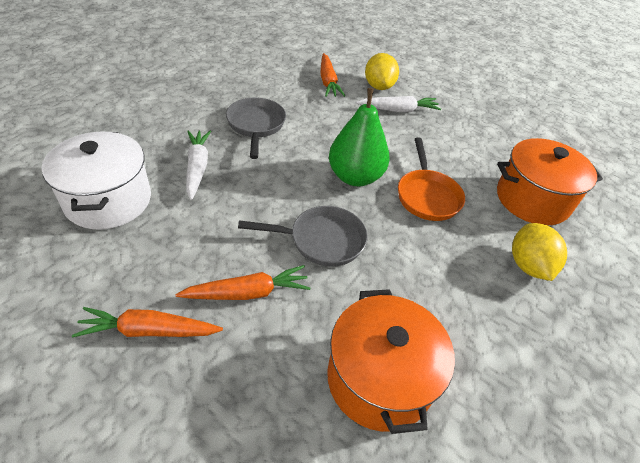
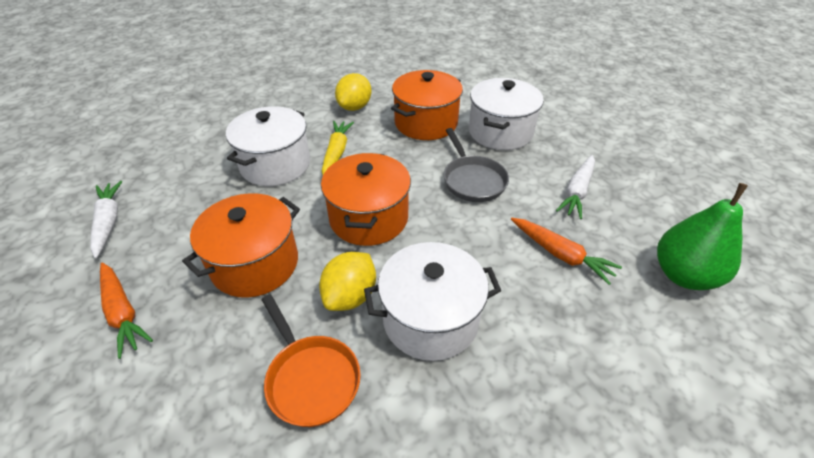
grey pan: [226,98,286,159] [238,206,368,267] = 2 -> [444,128,509,202] = 1
orange carrot: [72,307,223,337] [175,265,310,300] [320,53,345,97] = 3 -> [100,262,153,359] [511,218,622,285] = 2
orange pot: [327,289,455,434] [497,138,603,226] = 2 -> [182,193,300,298] [321,153,411,246] [391,70,463,140] = 3
white pot: [42,132,151,229] = 1 -> [226,106,310,186] [364,242,501,361] [469,78,544,150] = 3
yellow carrot: none = 0 -> [322,121,354,175] = 1

